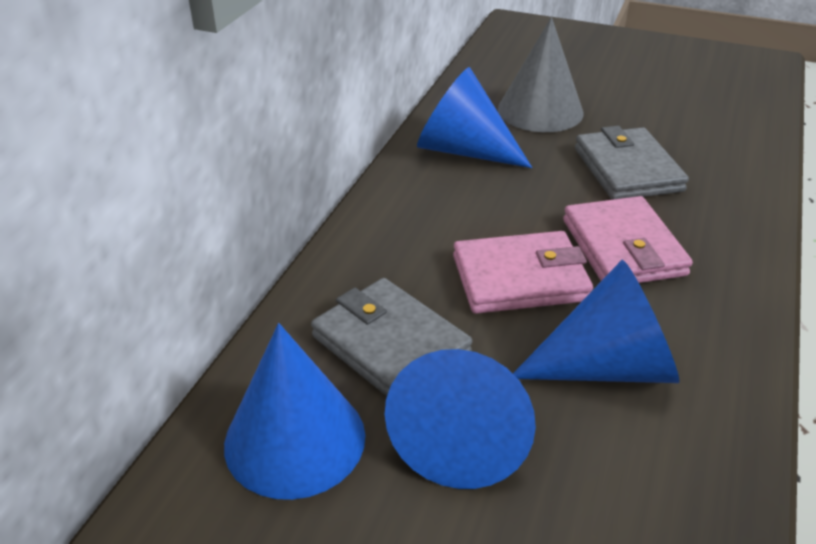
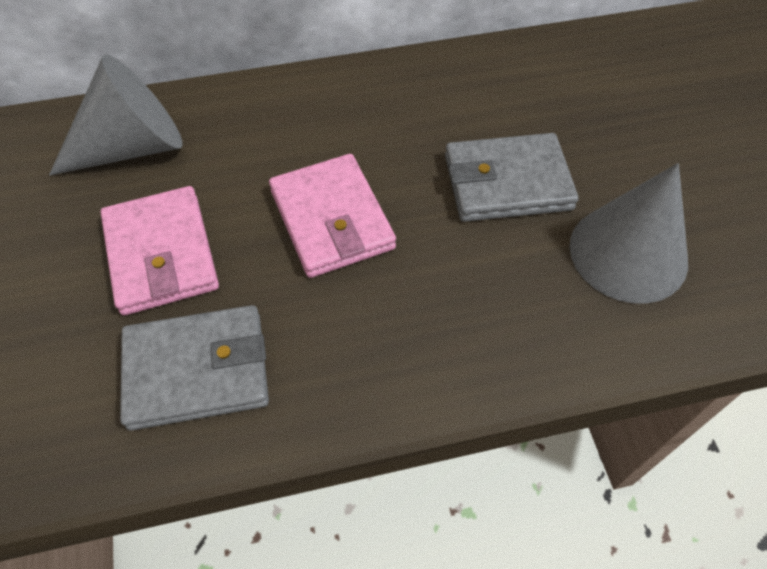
blue cone: [224,323,365,500] [385,349,536,489] [417,67,532,168] [513,260,679,383] = 4 -> none = 0
grey cone: [498,17,583,132] = 1 -> [49,54,183,176] [570,163,688,304] = 2

